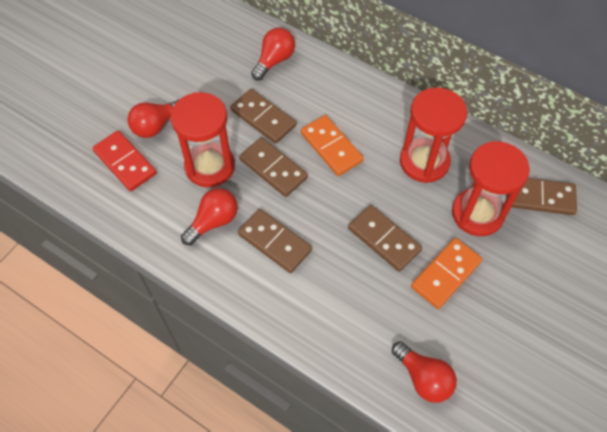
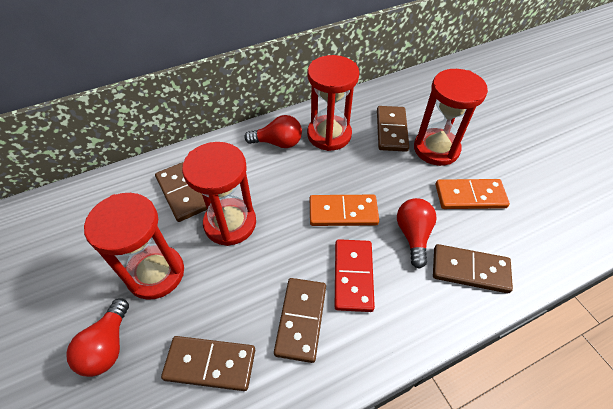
red hourglass: [171,92,235,188] [400,87,467,183] [452,141,530,236] = 3 -> [84,193,184,300] [182,142,256,246] [307,55,359,151] [414,69,488,166] = 4
red light bulb: [127,100,179,138] [181,188,238,245] [251,28,295,80] [392,341,457,403] = 4 -> [66,298,129,377] [244,115,302,148] [397,198,437,269] = 3

